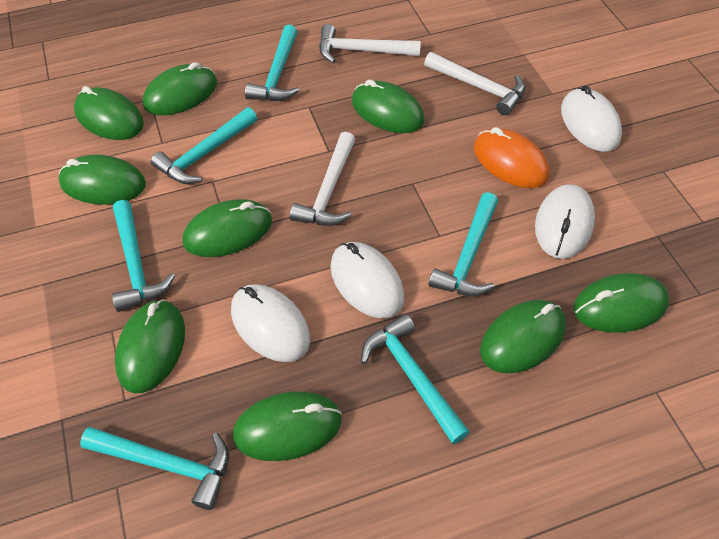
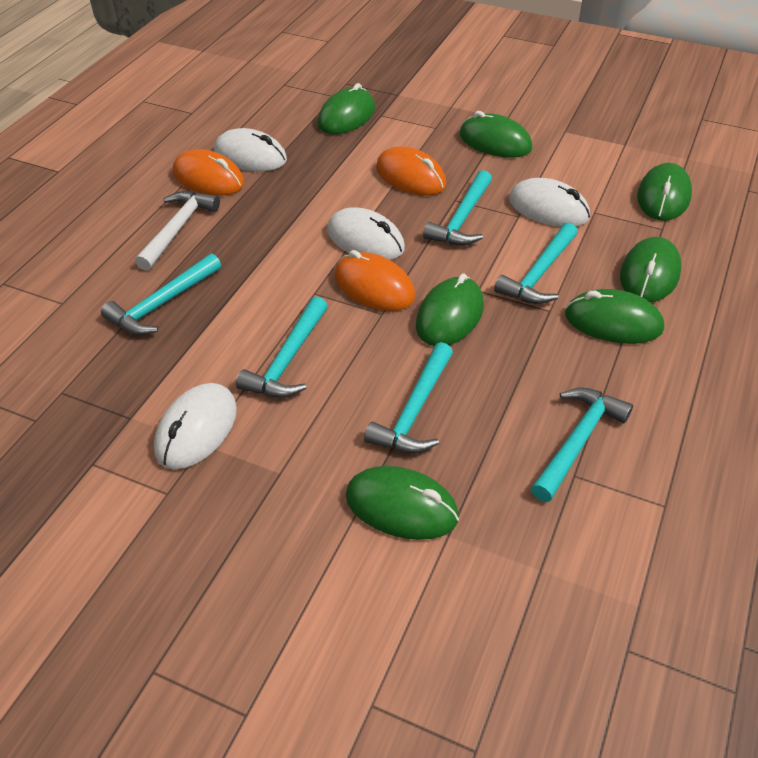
green mouse: [59,155,146,205] [74,86,144,140] [115,299,185,393] [143,62,217,115] [183,199,272,257] [233,391,342,461] [352,79,424,133] [480,300,566,373] [573,273,670,333] = 9 -> [318,83,375,134] [346,466,459,540] [416,273,484,346] [459,111,532,158] [565,289,664,344] [620,237,682,302] [637,163,692,221] = 7
orange mouse: [474,127,549,188] = 1 -> [173,149,244,196] [334,250,415,311] [376,146,446,195] = 3
white hammer: [290,132,356,226] [319,24,421,63] [424,52,525,115] = 3 -> [135,191,220,271] = 1

